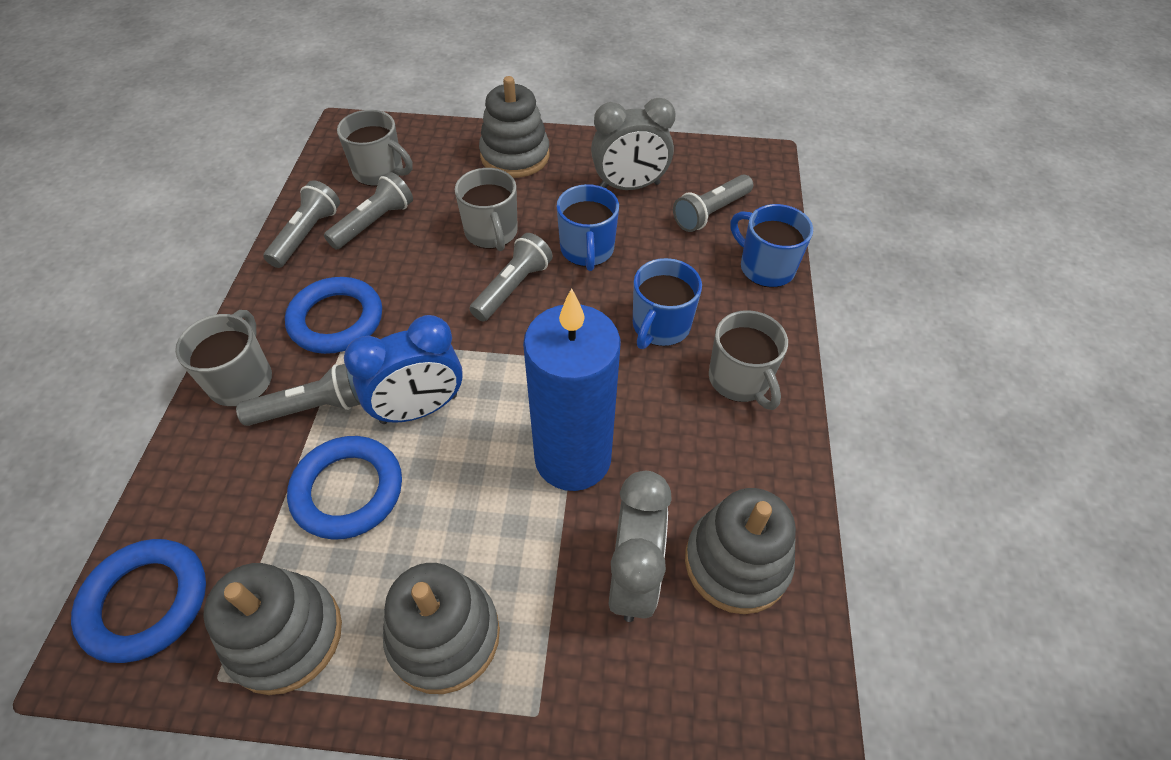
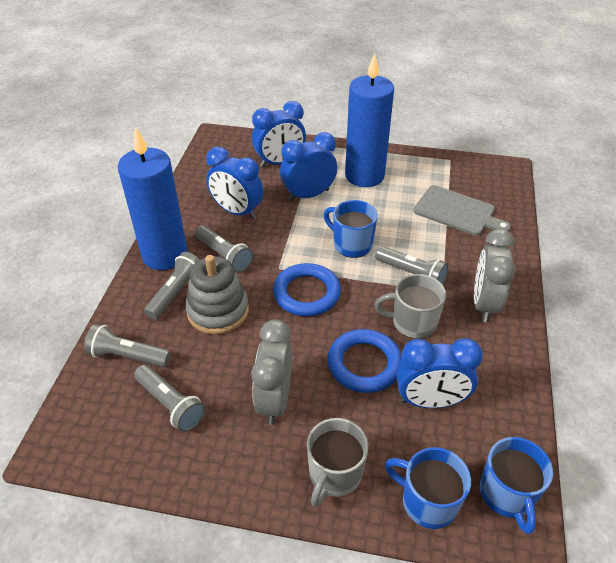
blue candle: [523,288,621,491] = 1 -> [118,128,188,270] [345,53,394,187] = 2
blue clock: [344,315,463,424] = 1 -> [206,147,263,220] [252,101,306,168] [280,132,337,201] [396,338,483,408] = 4
blue ring: [71,539,206,663] [285,277,382,354] [287,436,402,540] = 3 -> [273,263,341,316] [328,329,402,393] = 2
grey cutting board: none = 0 -> [413,185,511,236] = 1
grey mug: [175,310,272,407] [337,110,413,186] [455,168,518,251] [709,310,788,410] = 4 -> [307,418,369,507] [375,274,446,339] = 2
grey stacking toy: [203,563,342,695] [383,563,500,694] [479,76,550,178] [685,488,796,614] = 4 -> [185,255,249,335] = 1

